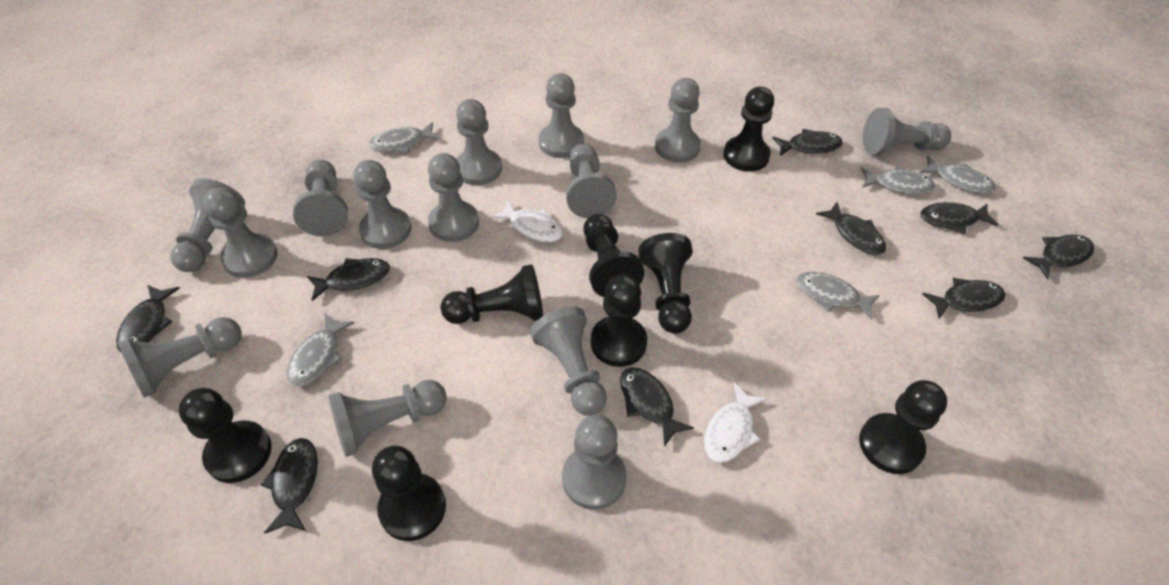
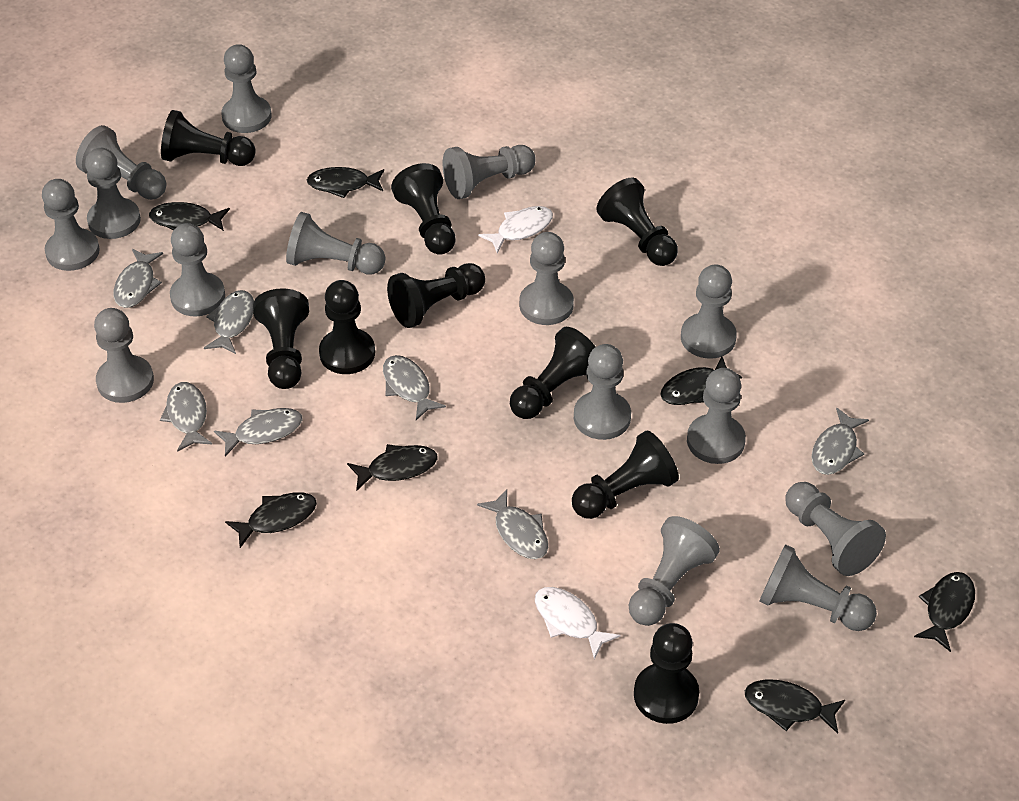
black fish: [116,285,180,353] [261,438,318,534] [307,258,390,301] [620,367,694,447] [772,129,843,156] [816,202,886,255] [920,202,999,234] [922,278,1006,319] [1023,235,1094,280] = 9 -> [149,202,230,231] [225,492,317,548] [307,167,384,198] [347,444,437,491] [661,357,742,405] [745,680,845,734] [914,572,975,652] = 7
black pawn: [179,388,272,483] [372,446,446,541] [441,264,543,324] [584,214,644,297] [591,275,647,367] [638,233,693,334] [723,87,774,172] [859,380,947,474] = 8 -> [161,110,256,166] [253,288,309,389] [319,280,375,374] [387,263,485,328] [391,163,456,255] [510,327,596,419] [572,430,679,519] [596,178,678,266] [634,623,699,724] = 9
grey fish: [287,313,354,386] [369,122,440,153] [796,272,880,319] [860,166,935,194] [919,156,996,193] = 5 -> [113,249,163,308] [160,382,212,452] [204,290,254,354] [214,408,303,457] [383,355,446,420] [477,489,548,559] [811,407,869,475] = 7
grey pawn: [117,317,242,398] [170,178,245,272] [203,187,278,278] [293,160,348,236] [329,380,447,457] [353,160,411,249] [428,153,479,242] [456,99,502,185] [530,307,607,416] [539,73,584,158] [562,415,627,510] [566,143,617,218] [655,78,701,163] [863,108,951,155] = 14 -> [42,179,100,271] [76,125,167,200] [85,148,141,239] [94,308,154,403] [170,223,225,316] [221,44,272,133] [286,212,386,274] [443,145,536,199] [519,232,574,325] [574,344,631,440] [629,516,720,626] [681,264,737,359] [687,368,746,464] [759,544,877,631] [785,482,886,576] = 15

